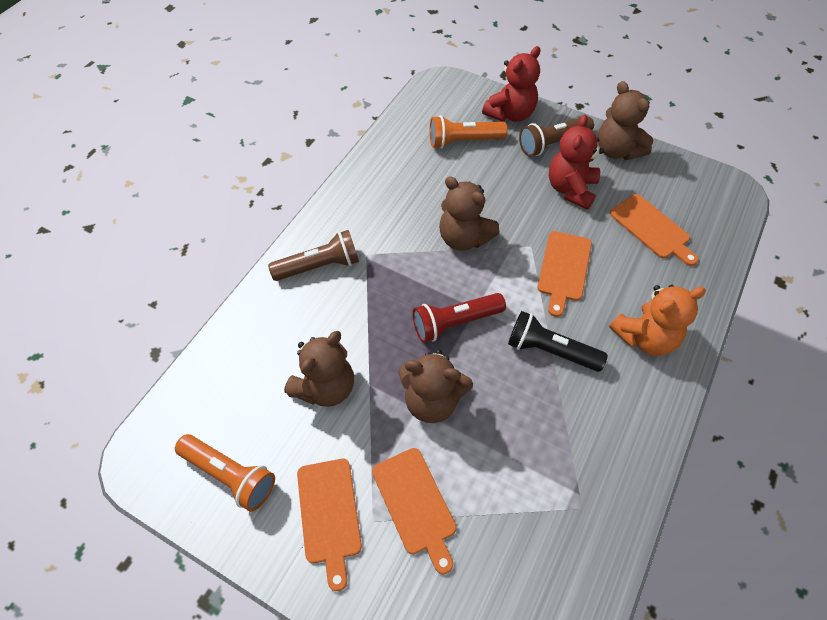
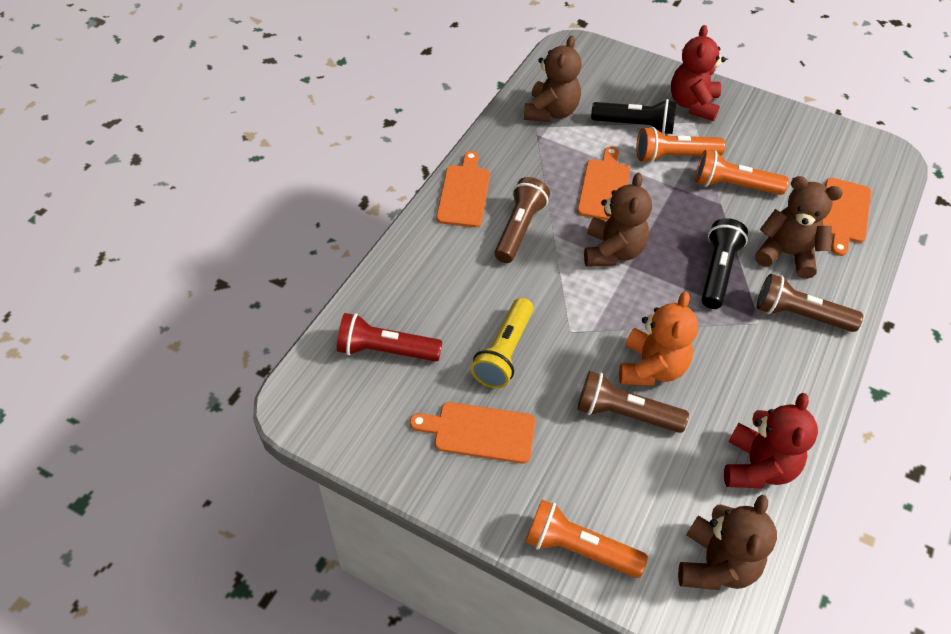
black flashlight: [508,311,608,372] = 1 -> [591,99,677,134] [702,218,748,309] = 2
brown flashlight: [268,230,359,281] [519,116,594,157] = 2 -> [494,177,550,263] [577,371,689,433] [757,274,863,332] = 3
orange flashlight: [175,434,275,512] [430,115,508,149] = 2 -> [525,500,648,578] [636,127,726,163] [695,150,789,195] = 3
yellow flashlight: none = 0 -> [471,298,534,389] = 1

